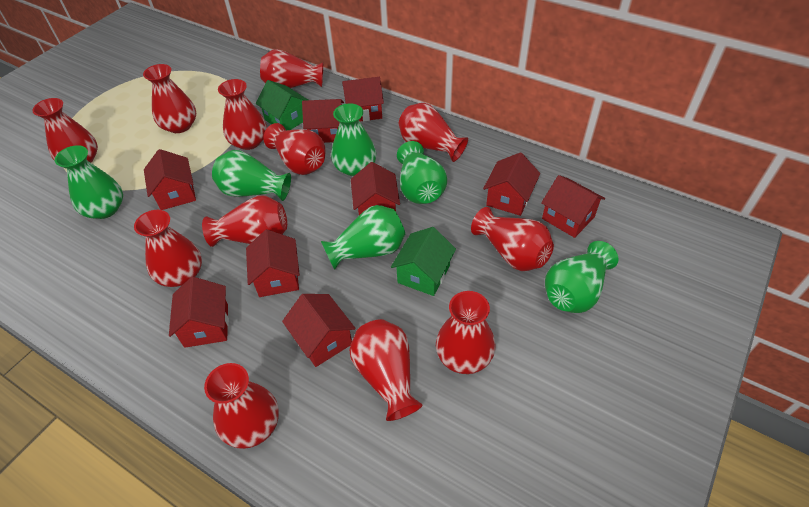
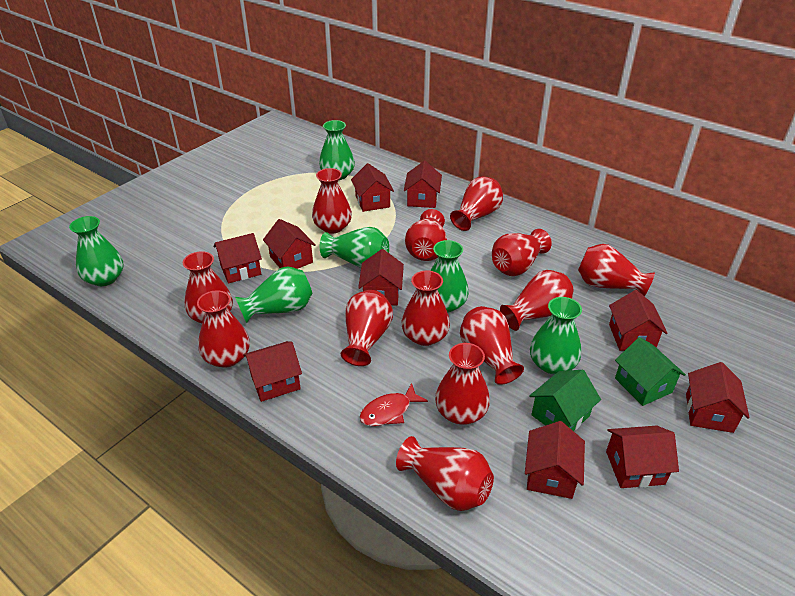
red fish: none = 0 -> [359,383,428,426] = 1
red house: [144,149,196,210] [169,277,229,348] [246,229,300,297] [282,294,356,367] [302,99,344,143] [342,77,384,121] [351,162,400,215] [483,152,540,216] [541,175,605,238] = 9 -> [214,233,262,284] [243,341,302,402] [263,219,316,269] [351,163,394,212] [358,249,404,306] [404,161,442,208] [525,421,585,499] [606,426,679,488] [609,290,668,351] [686,362,750,433] = 10
red vase: [32,98,98,163] [134,210,202,287] [143,64,196,133] [202,195,287,247] [204,363,278,449] [218,79,267,150] [260,49,323,88] [263,123,326,175] [349,319,422,421] [399,103,468,162] [436,291,495,374] [471,207,554,271] = 12 -> [183,251,233,323] [197,290,250,368] [312,168,352,234] [341,290,393,366] [396,436,494,511] [401,270,450,346] [405,209,447,261] [435,343,490,425] [450,177,503,231] [460,306,524,385] [492,229,552,276] [500,270,574,331] [578,244,655,296] = 13

